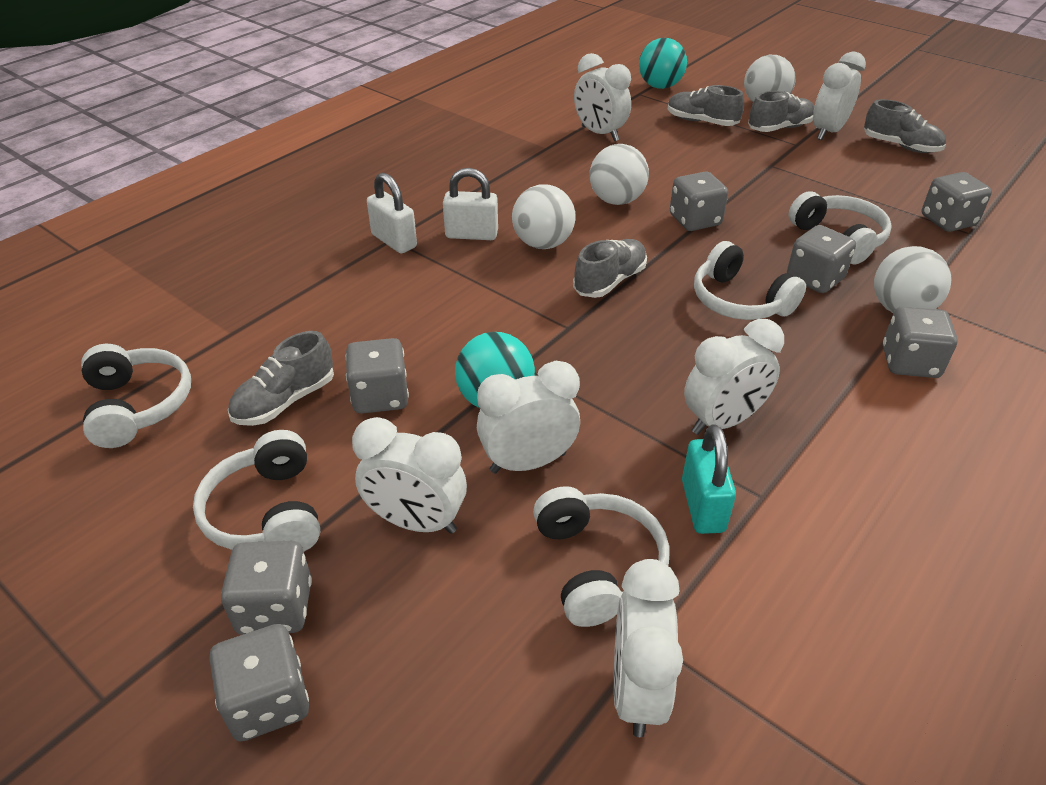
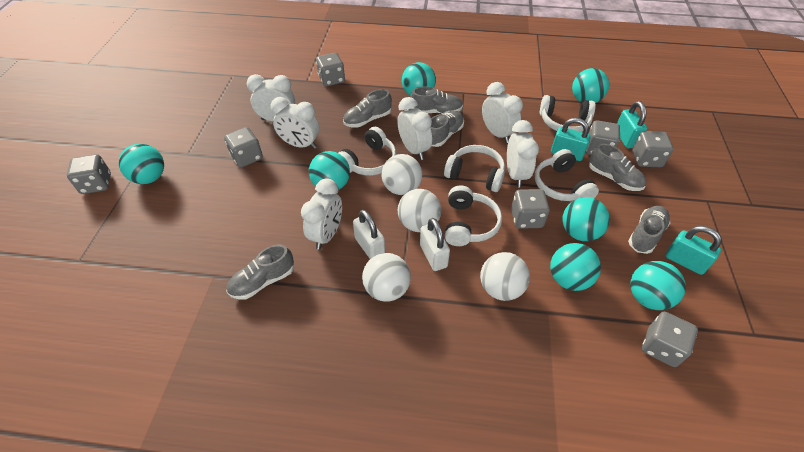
grey shoe: [228,331,334,426] [573,239,647,298] [668,85,744,126] [748,91,814,132] [864,99,946,153] = 5 -> [227,244,294,300] [343,89,392,128] [410,86,463,114] [430,111,464,147] [589,144,647,191] [628,206,671,254] = 6
turquoise ball: [455,332,535,408] [639,38,687,89] = 2 -> [119,144,164,184] [309,151,350,190] [402,62,436,96] [550,243,601,291] [562,197,610,241] [572,68,609,103] [630,261,686,310] = 7
turquoise padlock: [682,424,736,534] = 1 -> [551,118,591,161] [617,101,647,148] [666,226,722,275] = 3

